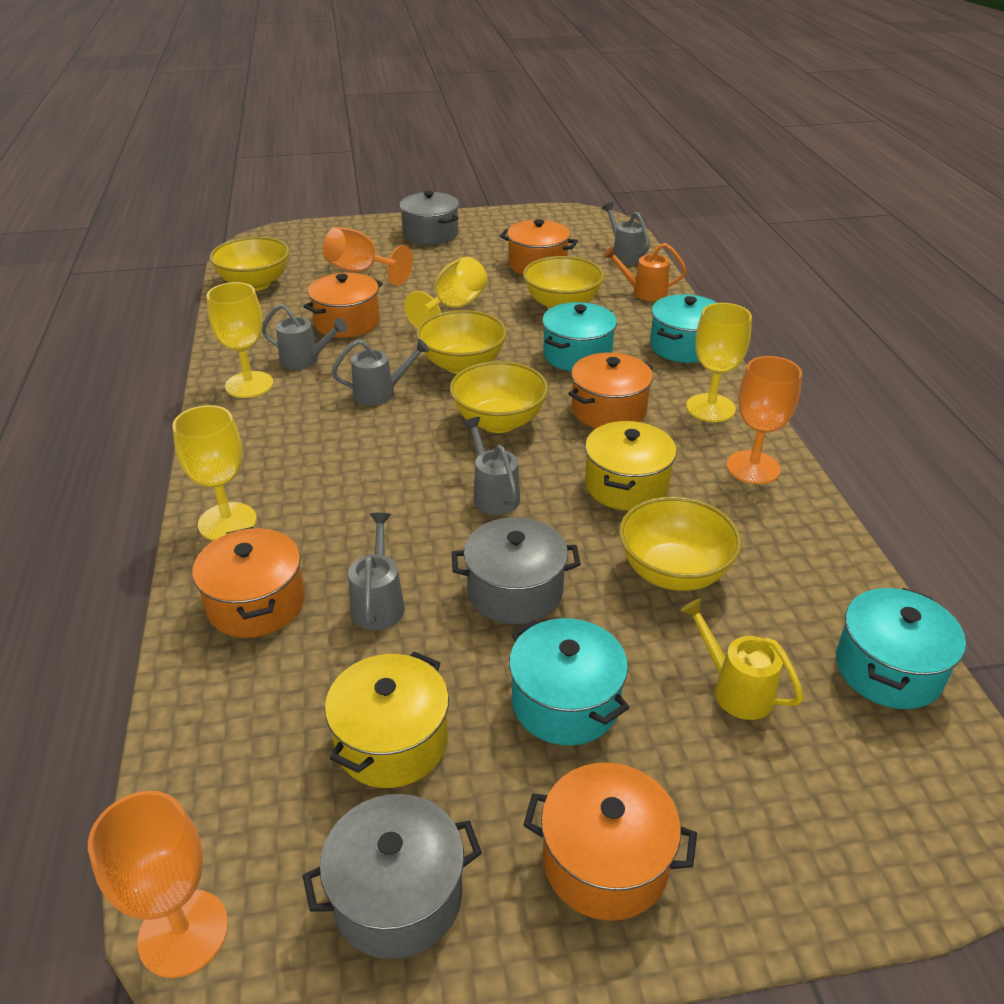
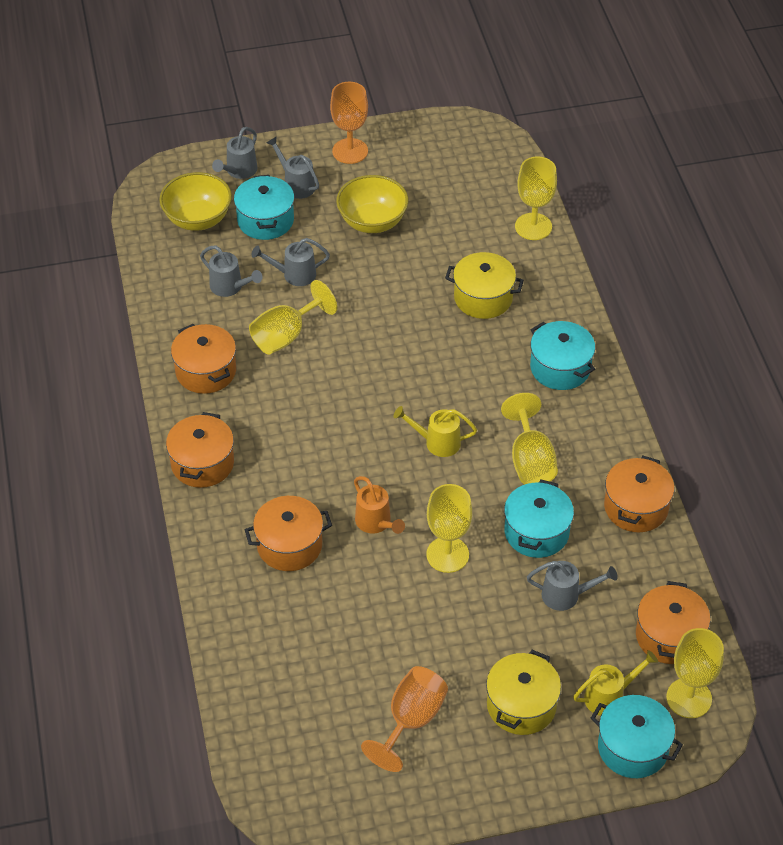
grey pot: [303,794,482,959] [399,191,459,245] [452,517,581,625] = 3 -> none = 0
orange goblet: [88,791,228,978] [323,227,413,286] [726,356,802,484] = 3 -> [330,82,368,164] [361,666,448,772] = 2
yellow bowl: [210,237,290,291] [417,310,507,374] [450,361,548,433] [523,256,604,309] [619,497,742,591] = 5 -> [159,172,232,231] [336,175,408,233] = 2
yellow goblet: [172,405,257,541] [207,282,273,398] [404,257,488,329] [686,303,752,422] = 4 -> [249,280,337,355] [426,484,472,573] [501,393,558,484] [515,156,557,240] [666,628,724,718] = 5
yellow watering can: [680,598,804,720] = 1 -> [393,406,477,457] [573,650,658,716] = 2

